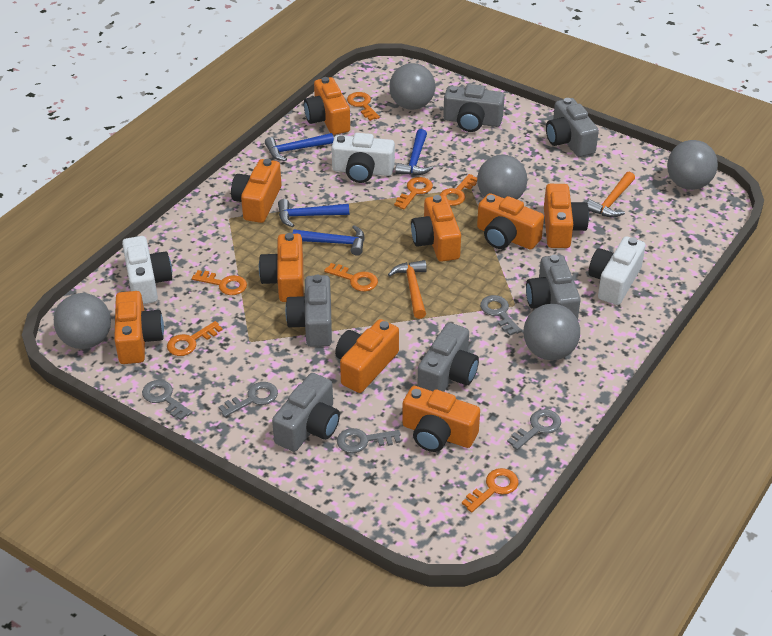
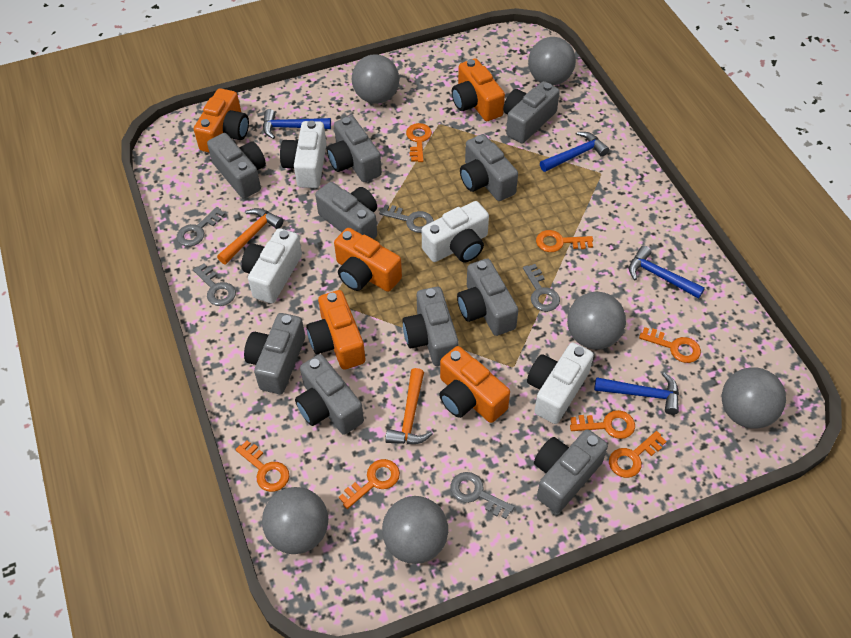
grey ball: [54,293,111,349] [389,63,435,110] [477,155,527,199] [523,304,580,360] [667,140,718,190] = 5 -> [262,487,328,554] [352,54,399,104] [382,496,448,564] [528,37,576,85] [567,292,626,350] [722,367,786,429] = 6
grey camera: [272,373,340,452] [285,275,332,347] [417,323,479,392] [443,84,505,132] [526,255,581,319] [546,98,599,157] = 6 -> [207,133,266,199] [244,313,305,394] [295,354,364,435] [315,182,377,239] [327,116,382,182] [402,287,459,366] [457,259,518,336] [460,134,518,201] [503,81,560,143] [534,429,608,513] = 10
orange camera: [114,291,164,364] [231,159,282,223] [259,233,304,302] [304,77,350,135] [335,319,399,393] [402,386,480,452] [411,195,461,262] [477,193,544,250] [544,184,589,248] = 9 -> [194,88,249,153] [306,290,365,370] [334,228,402,292] [439,346,510,423] [452,58,505,121] = 5
white camera: [122,236,172,304] [331,133,395,183] [588,236,646,305] = 3 -> [241,228,302,303] [280,121,326,188] [422,201,489,262] [527,343,594,424] = 4

